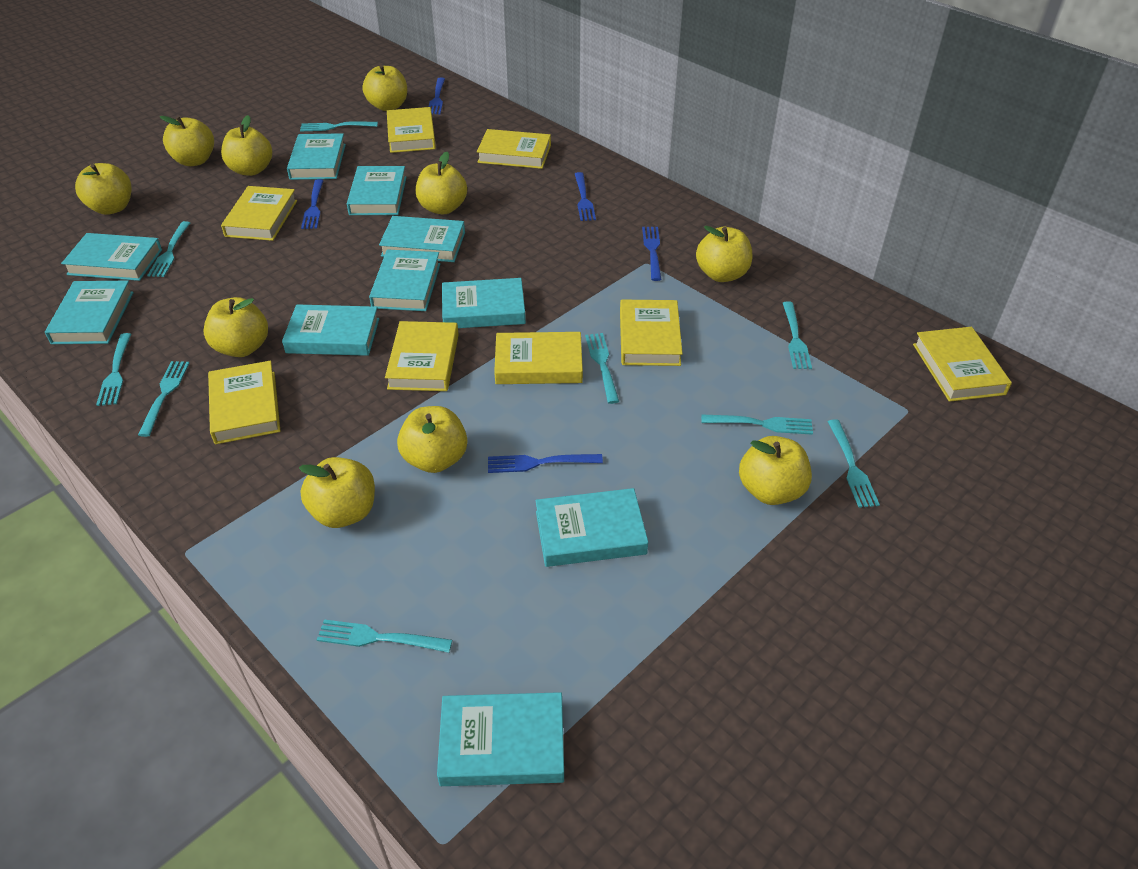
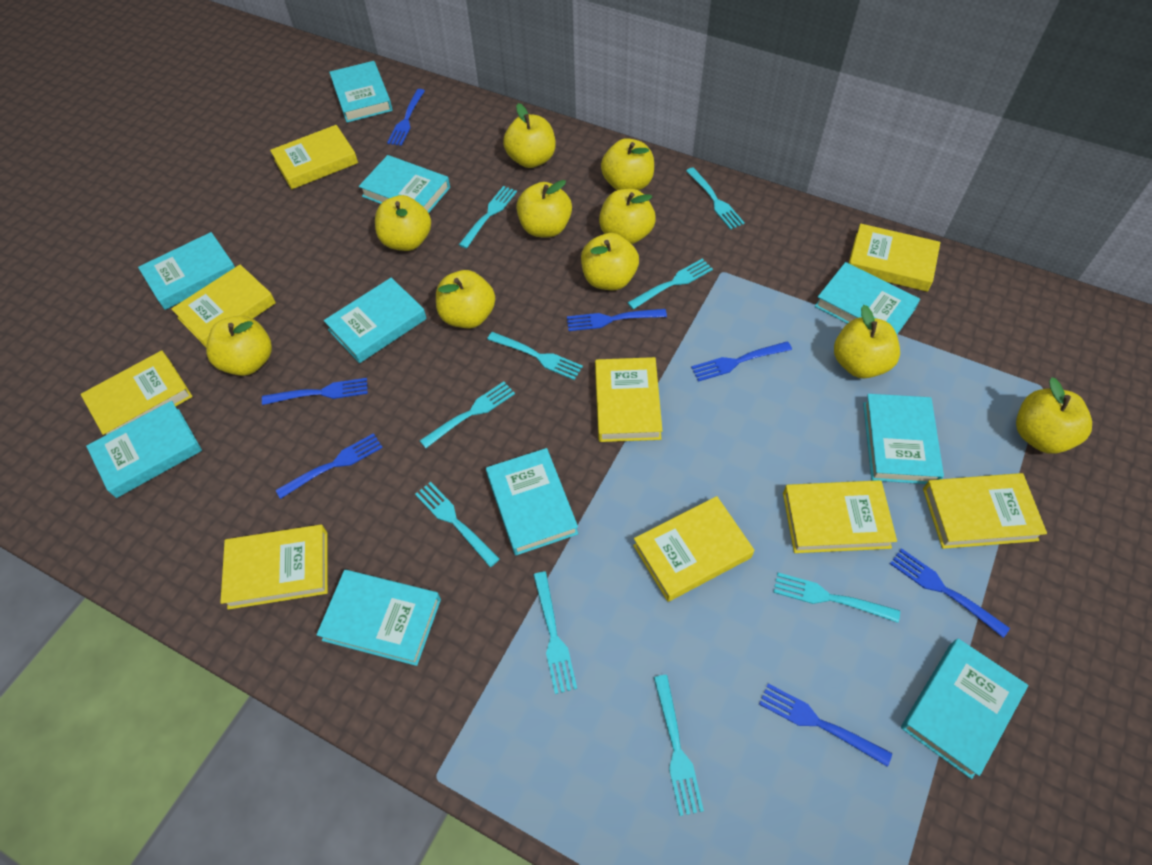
blue fork: [301,179,324,229] [429,78,445,114] [488,454,603,473] [575,172,596,221] [642,227,662,281] = 5 -> [262,378,368,405] [276,433,383,499] [387,89,425,146] [567,309,667,331] [691,341,792,382] [759,683,892,767] [890,548,1010,638] = 7
yellow book: [208,361,280,444] [221,186,297,241] [385,321,459,391] [387,107,436,153] [477,129,551,169] [494,332,583,384] [620,300,683,366] [913,327,1012,402] = 8 -> [80,350,193,435] [171,265,276,347] [220,525,328,610] [270,125,358,189] [595,357,662,442] [633,496,754,602] [783,480,897,553] [849,224,940,292] [923,473,1047,549] = 9

